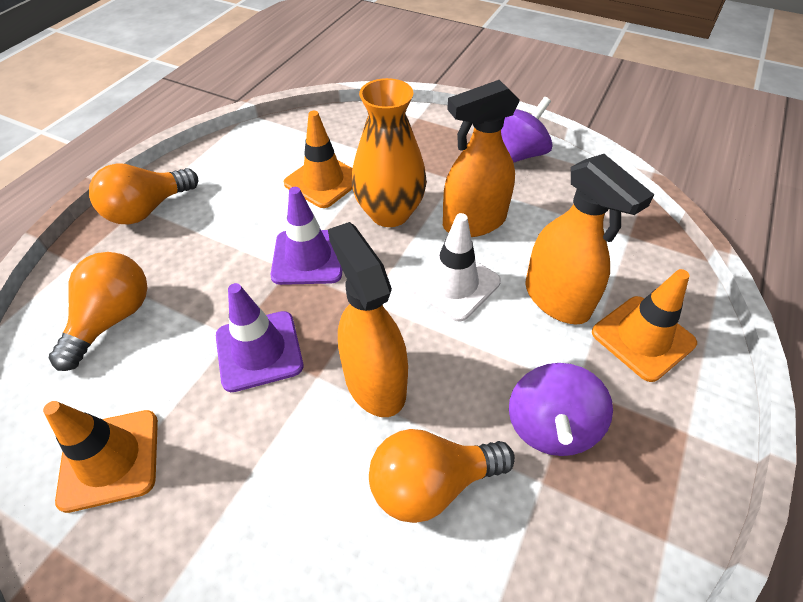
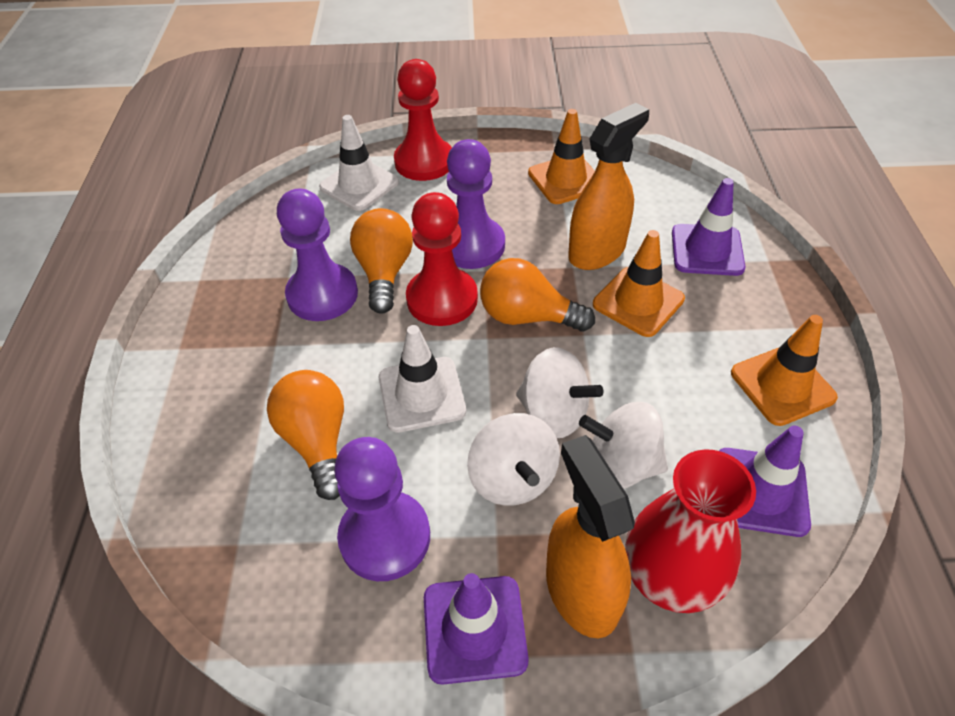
orange spray bottle: [328,222,408,417] [443,80,520,237] [525,154,654,324] = 3 -> [546,435,635,638] [568,103,649,270] = 2
orange vase: [352,78,427,227] = 1 -> none = 0
purple pawn: none = 0 -> [277,188,358,321] [334,437,430,581] [447,139,505,269] = 3
purple spinning top: [501,97,553,163] [509,363,613,456] = 2 -> none = 0
purple traffic cone: [216,283,303,392] [270,187,342,285] = 2 -> [424,573,529,684] [672,178,746,276] [719,425,811,537] = 3
red pawn: none = 0 -> [394,59,452,181] [406,192,478,326] = 2
red vase: none = 0 -> [625,449,756,613] = 1
white spinning top: none = 0 -> [467,413,560,506] [516,347,603,438] [579,402,668,489] = 3
white traffic cone: [408,213,501,322] = 1 -> [319,115,399,211] [379,325,466,433] = 2

